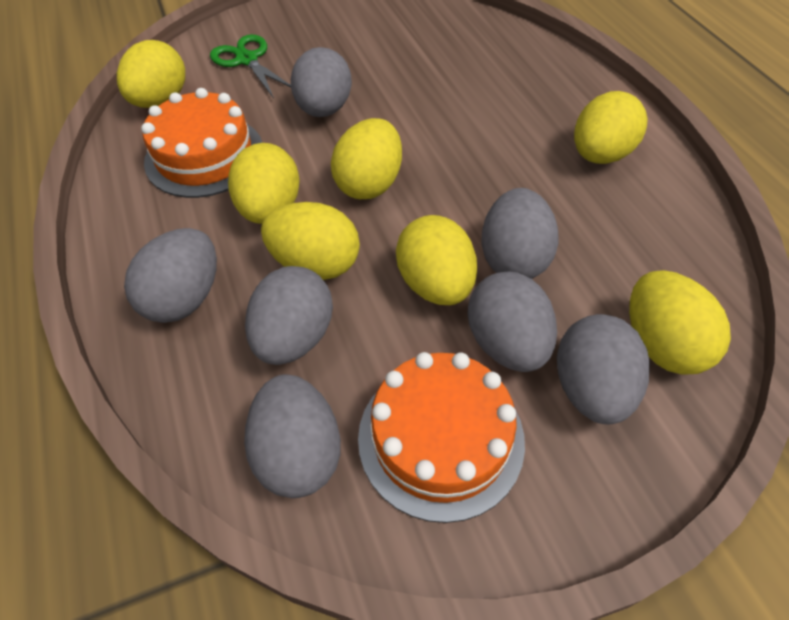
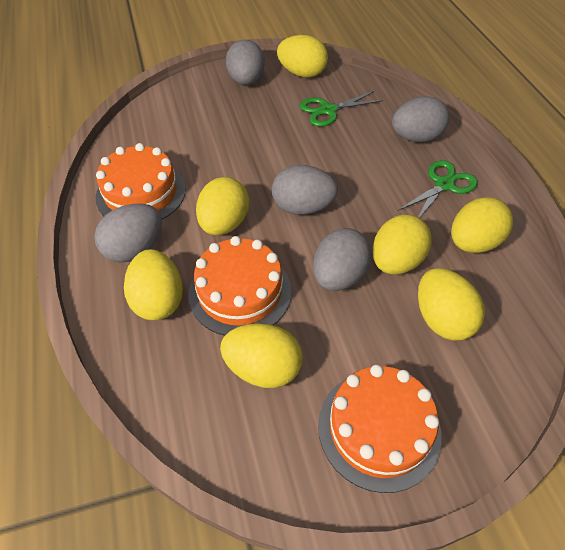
green scissors: [210,34,291,98] = 1 -> [300,91,383,126] [397,160,478,218] = 2
grey egg: [124,228,217,323] [244,374,341,498] [245,266,333,365] [291,47,352,117] [468,272,557,372] [481,188,559,279] [557,314,650,424] = 7 -> [94,204,162,263] [226,40,265,85] [272,165,338,215] [313,228,372,291] [392,96,449,142] = 5
orange cake: [141,88,263,198] [358,352,525,523] = 2 -> [96,143,186,220] [188,236,292,336] [318,365,442,493] = 3

